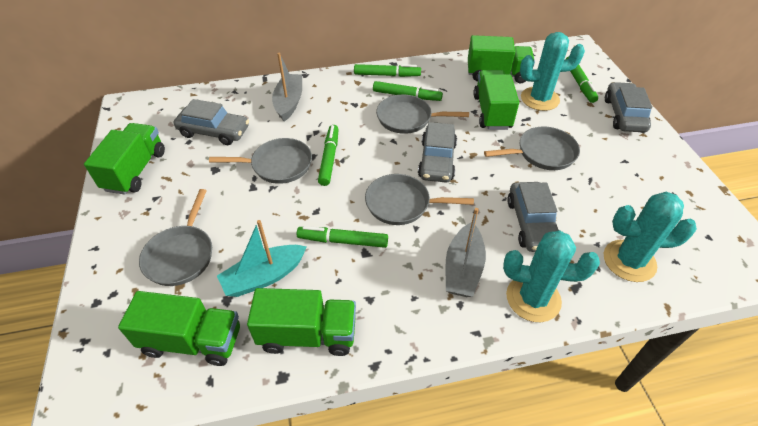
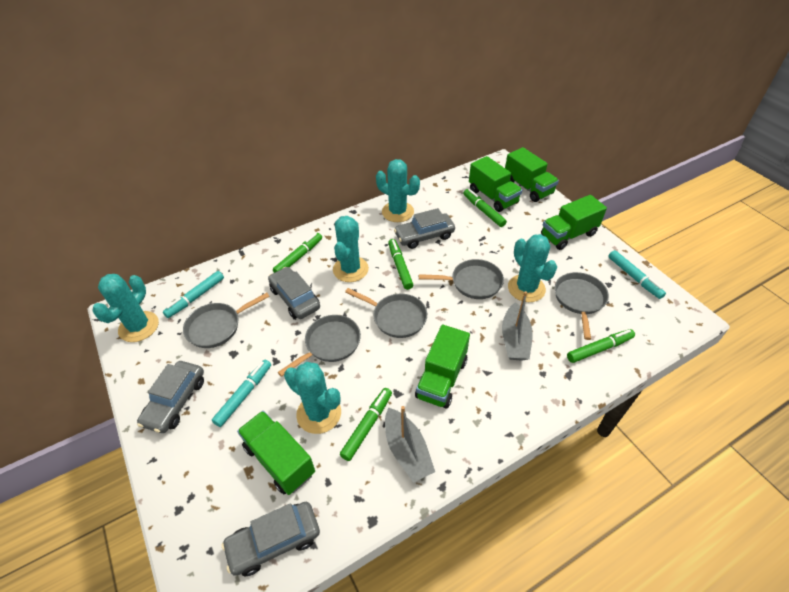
turquoise boat: [217,220,307,297] = 1 -> none = 0
turquoise cactus: [503,230,600,322] [520,32,585,111] [604,192,697,282] = 3 -> [92,274,159,342] [284,362,341,434] [333,216,369,282] [376,159,420,222] [508,234,557,302] = 5
turquoise marker: none = 0 -> [163,271,224,318] [212,359,271,427] [608,250,666,299] = 3

